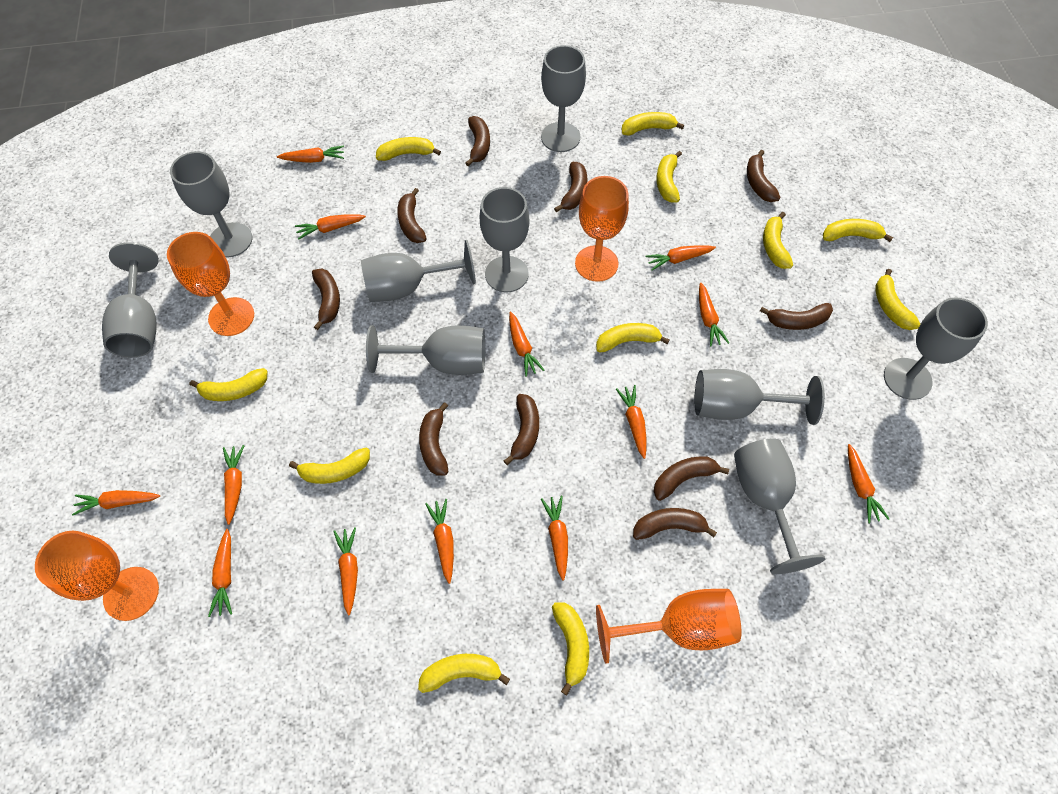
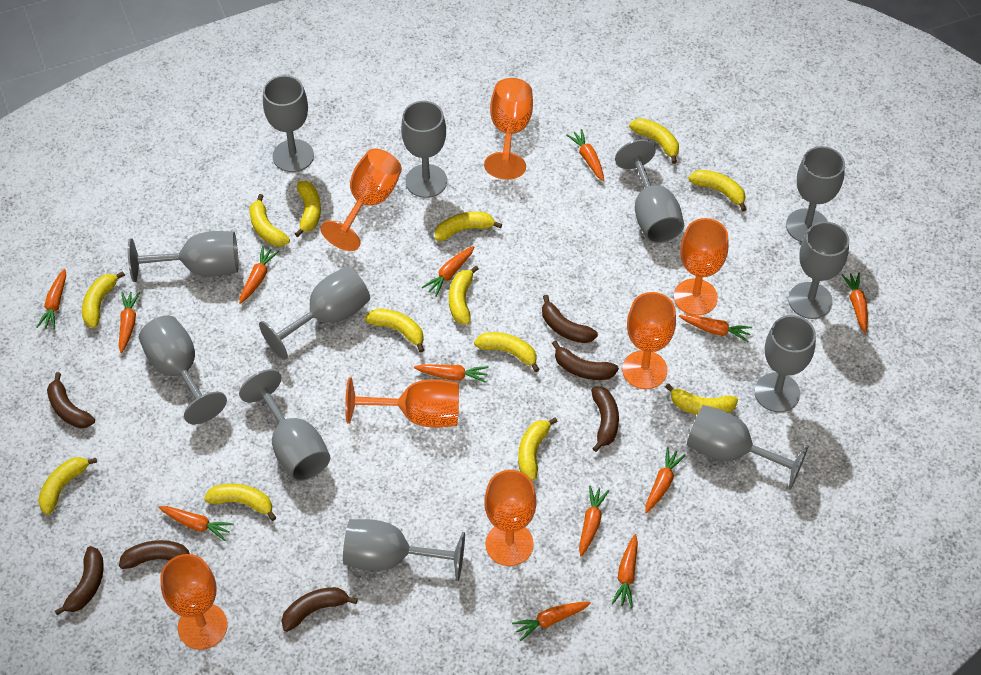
brown banana: [312,268,340,330] [397,188,427,243] [419,402,449,476] [465,116,490,166] [504,394,539,465] [554,162,588,212] [633,508,717,540] [654,456,729,501] [747,150,780,202] [760,303,833,330] = 10 -> [47,372,95,428] [55,546,104,615] [119,540,190,569] [282,587,358,632] [542,295,598,343] [552,340,619,380] [591,387,619,452] = 7
grey goblet: [102,242,159,357] [170,151,252,257] [361,240,476,302] [366,325,485,375] [480,187,529,293] [541,45,586,152] [695,369,825,425] [734,439,825,574] [884,297,988,400] = 9 -> [128,231,239,282] [139,315,227,424] [239,369,330,481] [259,266,370,360] [263,75,314,172] [343,519,465,581] [401,101,447,198] [615,139,684,243] [687,405,809,490] [755,315,816,412] [786,146,845,242] [788,222,849,319] = 12
orange goblet: [35,531,159,621] [167,232,254,336] [575,176,629,282] [596,589,741,664] = 4 -> [160,554,227,650] [320,149,402,251] [345,377,459,428] [484,78,533,180] [484,470,537,566] [622,292,676,389] [674,218,729,316] = 7
yellow banana: [189,368,267,401] [289,448,370,484] [376,137,441,161] [418,654,510,693] [552,602,589,695] [596,323,670,353] [622,112,684,136] [656,151,682,203] [763,212,793,269] [823,219,893,242] [875,269,920,330] = 11 -> [38,457,97,515] [82,271,125,328] [204,484,276,521] [249,194,290,247] [295,181,321,237] [365,309,424,353] [435,212,502,241] [449,266,479,325] [474,332,540,372] [518,417,558,480] [629,118,679,164] [665,383,738,415] [689,170,746,211] = 13

